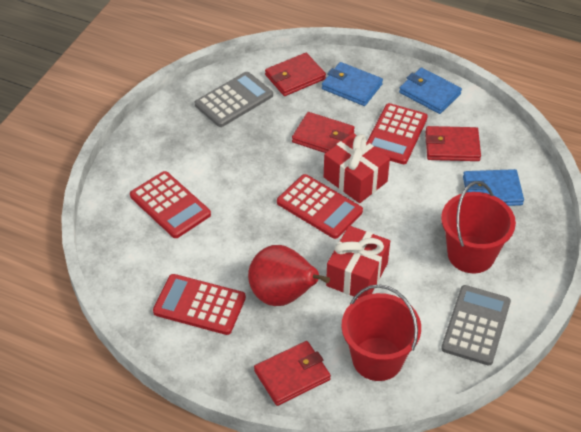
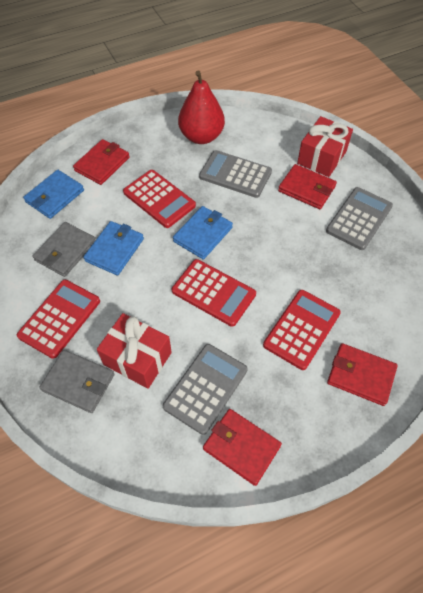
grey calculator: [195,72,273,127] [441,285,511,365] = 2 -> [163,344,248,435] [199,150,272,198] [326,187,393,250] = 3
grey wallet: none = 0 -> [33,222,95,277] [39,350,114,413] = 2
red bucket: [342,284,421,381] [441,181,516,273] = 2 -> none = 0

